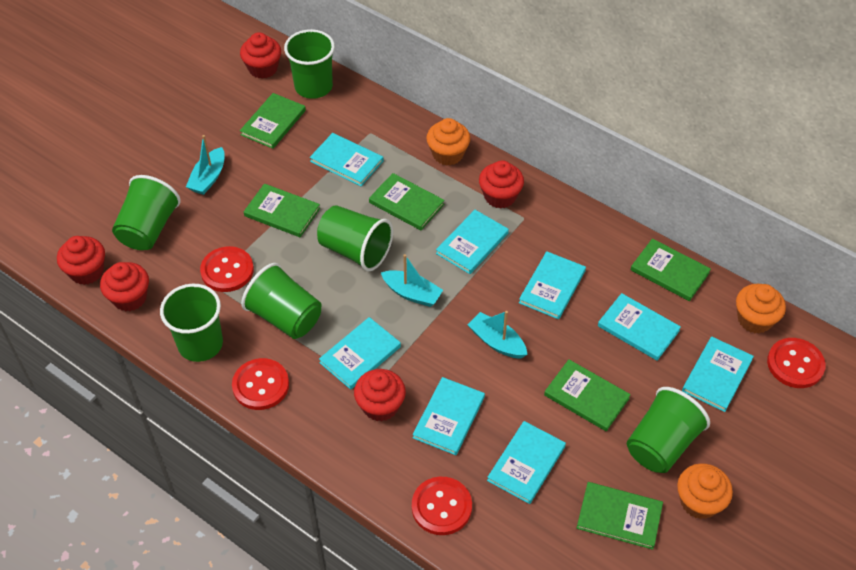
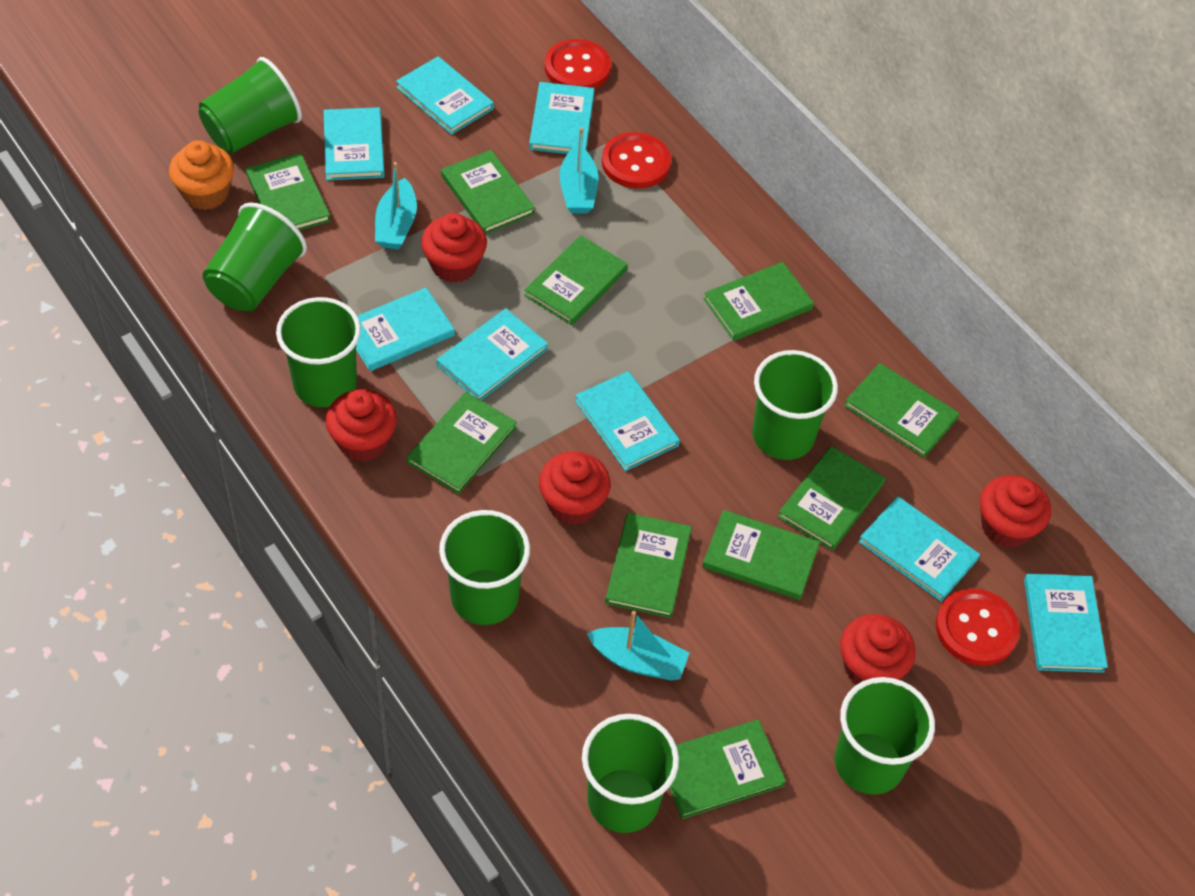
green book: [240,93,306,149] [244,184,320,237] [369,173,445,230] [544,359,631,431] [577,482,663,550] [631,239,711,301] = 6 -> [246,153,331,230] [407,392,517,494] [441,150,535,234] [524,235,628,325] [605,513,692,618] [669,720,786,819] [702,510,820,600] [704,262,814,341] [778,446,885,551] [844,363,960,458] = 10
green cup: [112,175,181,250] [160,284,223,362] [241,263,321,339] [284,29,335,99] [317,205,393,271] [627,387,710,473] = 6 -> [199,57,302,154] [203,203,307,311] [276,297,361,407] [439,510,530,625] [582,714,679,833] [752,350,838,460] [835,677,935,795] = 7
orange cupcake: [426,118,470,166] [677,463,733,519] [736,284,786,334] = 3 -> [169,140,234,210] = 1
red button: [200,246,254,292] [232,358,289,410] [412,477,472,535] [767,338,826,388] = 4 -> [545,39,611,89] [602,132,671,189] [936,588,1020,666] = 3

